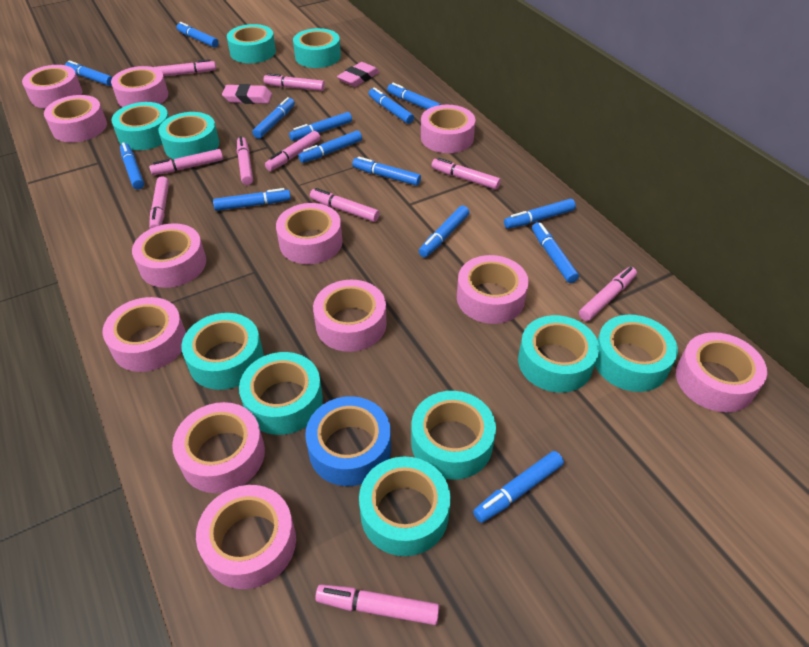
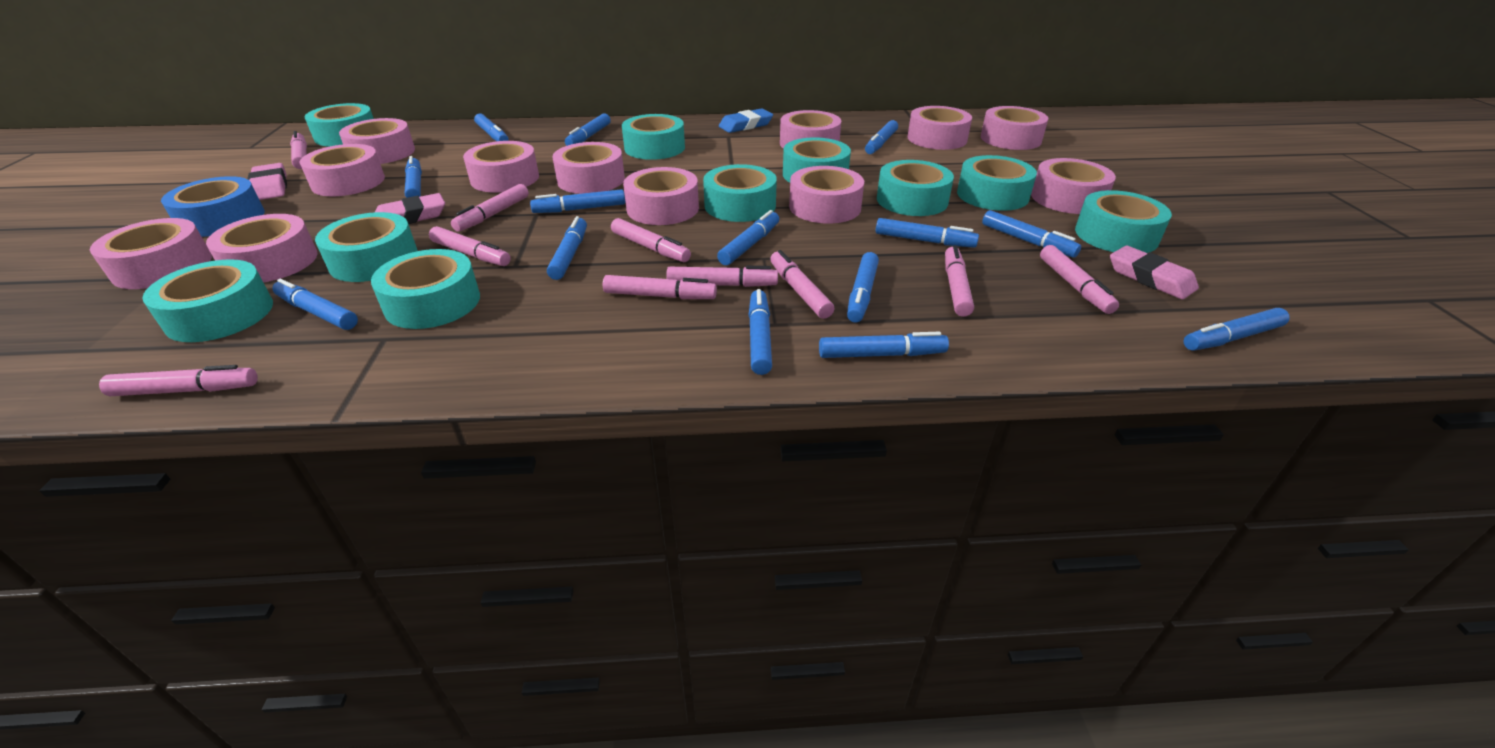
blue eraser: none = 0 -> [719,108,773,133] = 1
pink eraser: [222,84,272,104] [337,62,379,87] = 2 -> [248,163,287,200] [375,193,445,224] [1110,246,1199,299] = 3

